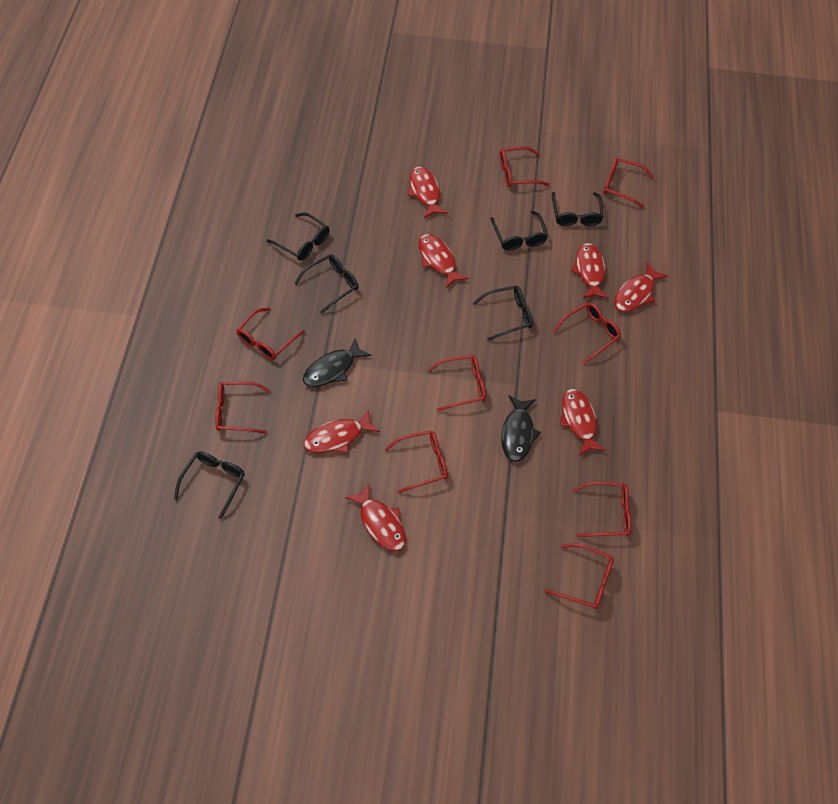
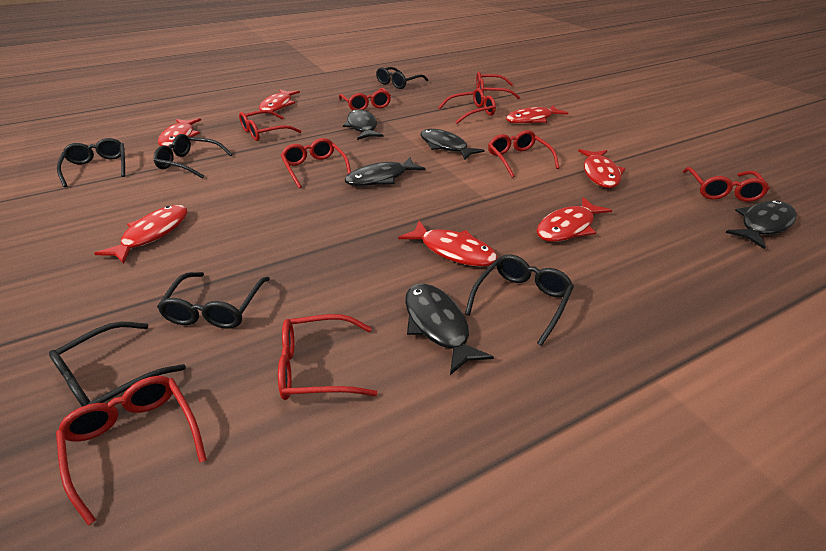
black fish: [303,338,371,387] [501,395,541,462] = 2 -> [343,109,383,140] [344,157,425,186] [405,283,494,375] [420,129,485,160] [725,200,797,249] = 5

